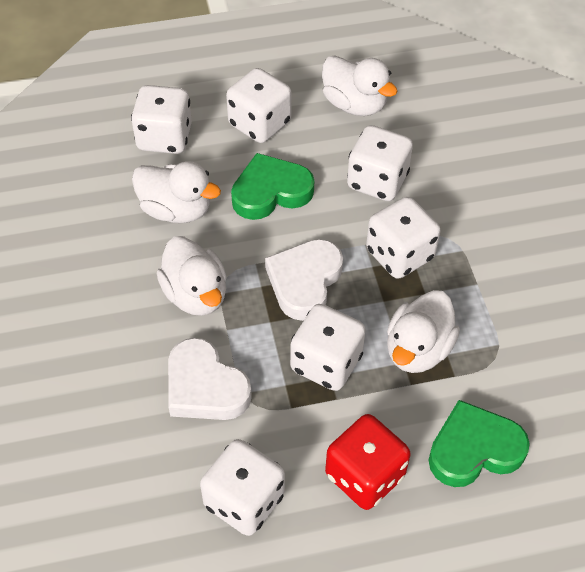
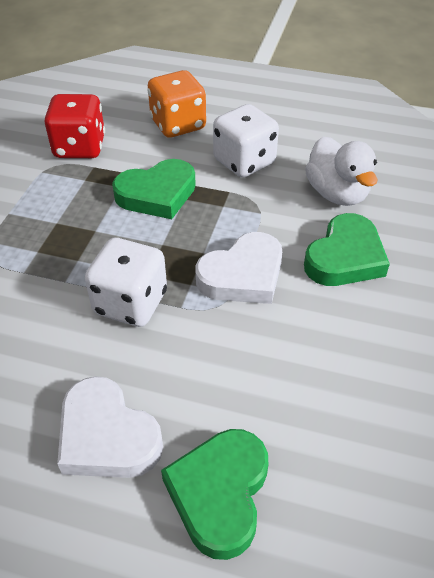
green heart: [231,153,314,220] [429,400,530,487] = 2 -> [112,159,196,219] [161,429,269,560] [304,213,390,286] = 3
orange dice: none = 0 -> [148,70,206,138] = 1
white dice: [131,85,192,154] [200,439,285,536] [226,68,292,143] [290,304,366,391] [347,125,413,201] [366,197,441,279] = 6 -> [85,238,167,327] [213,104,279,177] = 2
white duck: [132,161,221,223] [157,236,227,316] [322,55,397,116] [387,290,460,373] = 4 -> [305,136,378,206] = 1

